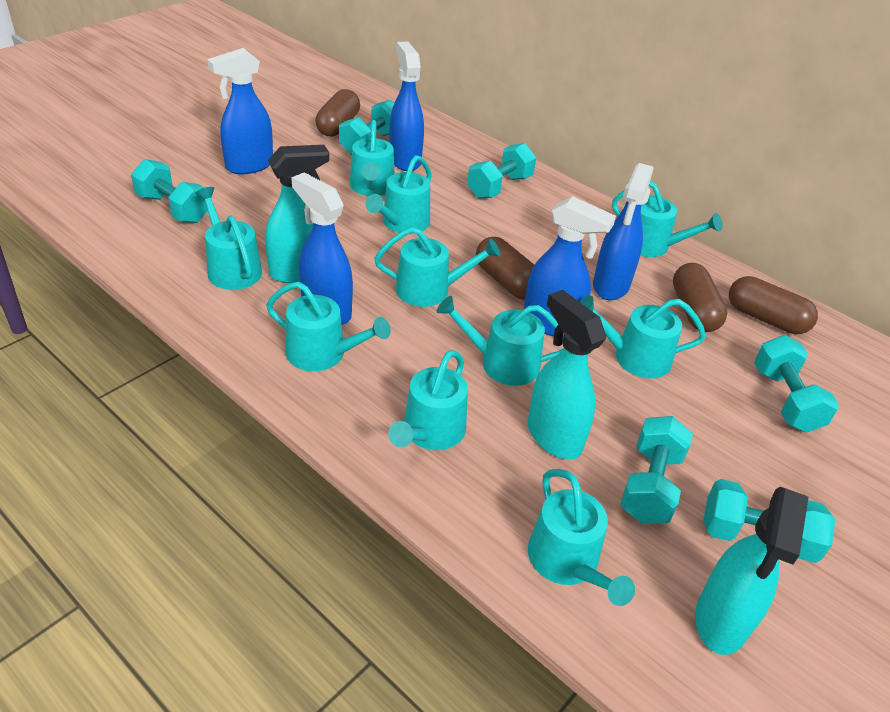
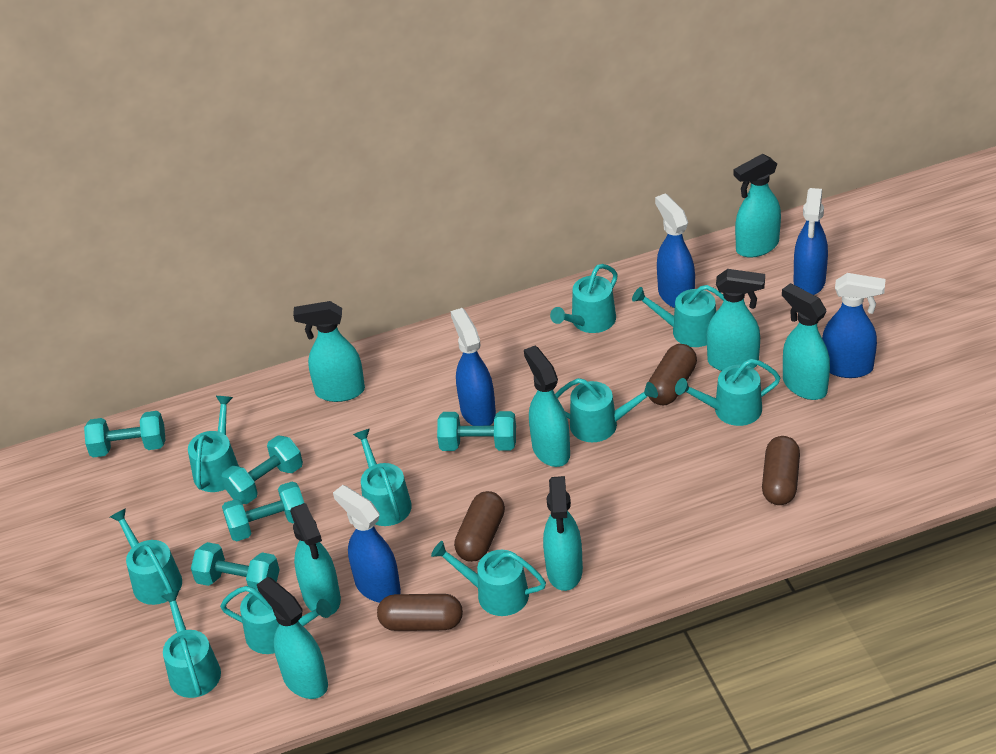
turquoise dumbbell: [131,159,208,223] [339,100,394,155] [467,143,536,199] [620,416,693,523] [704,479,835,563] [754,335,839,433] = 6 -> [84,411,166,458] [191,542,280,589] [221,436,303,504] [222,481,304,541] [437,411,516,451] = 5
turquoise spray bottle: [265,145,329,283] [528,290,606,459] [695,487,809,655] = 3 -> [257,577,328,699] [290,503,341,615] [293,301,365,402] [524,346,570,467] [543,476,583,591] [707,269,765,371] [733,154,781,258] [782,283,830,400] = 8

